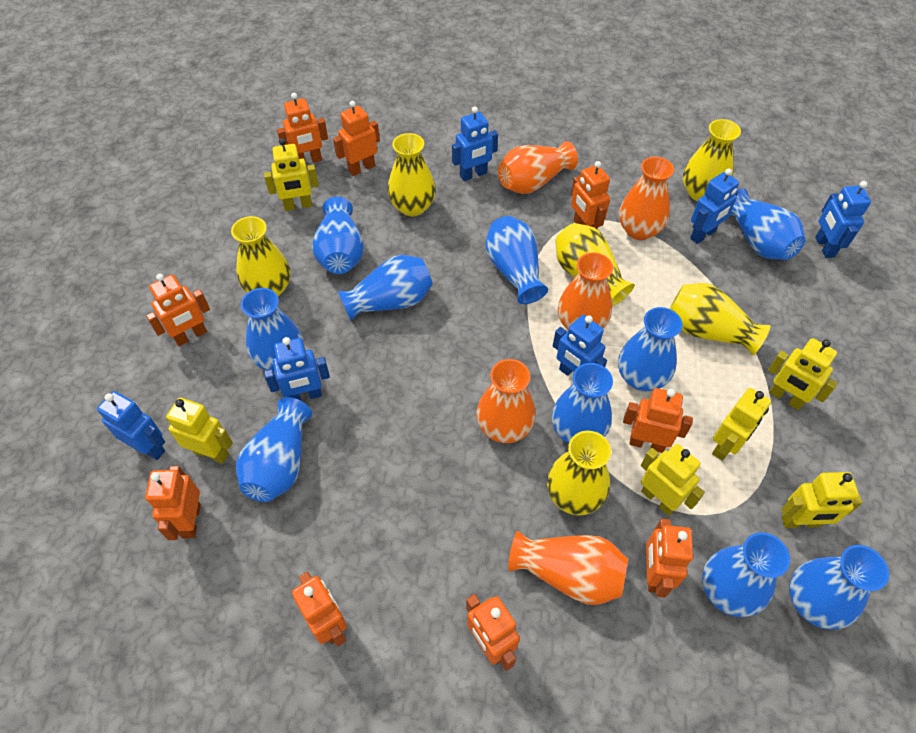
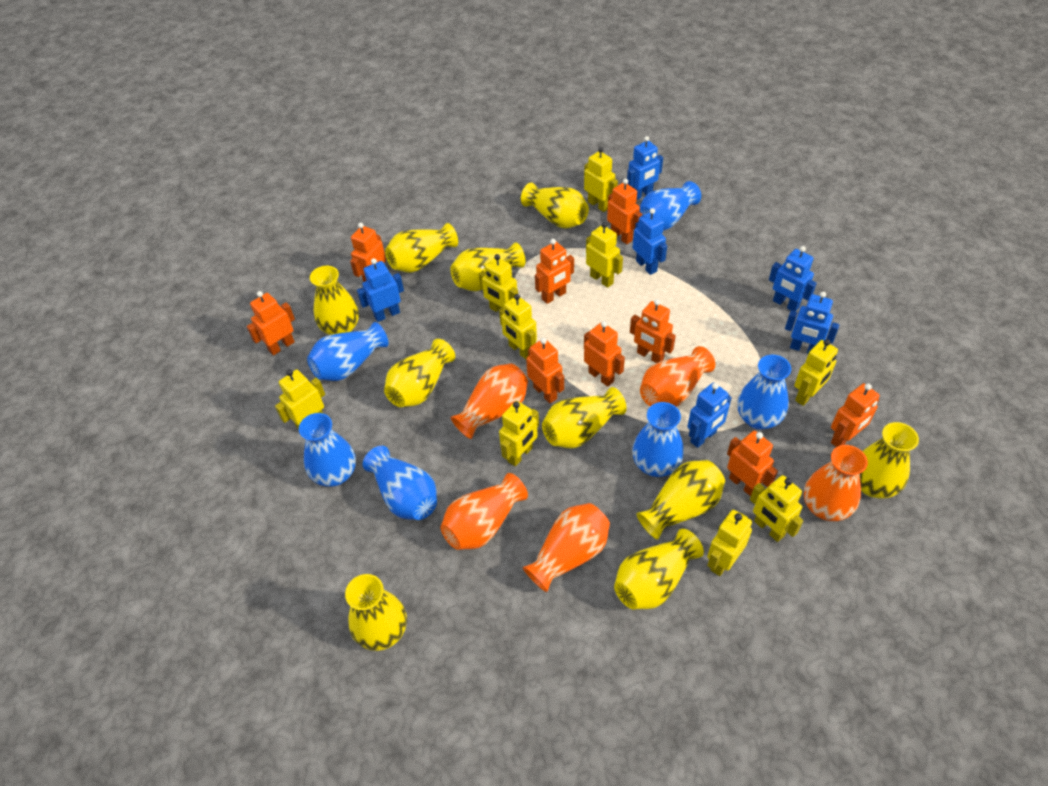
blue vase: [236,397,312,502] [241,288,303,372] [312,197,364,274] [338,255,433,321] [485,216,548,304] [552,363,613,444] [618,307,682,391] [702,532,790,617] [730,188,806,260] [789,545,889,630] = 10 -> [299,413,356,487] [307,322,389,381] [363,446,437,520] [632,402,684,477] [640,181,701,231] [737,355,791,430] = 6
yellow robot: [166,397,233,464] [264,138,319,211] [641,444,705,515] [712,388,771,461] [768,338,838,410] [781,472,863,528] = 6 -> [275,369,325,430] [479,254,518,312] [499,294,537,359] [499,401,539,467] [584,147,618,212] [586,222,623,288] [707,510,752,576] [750,475,803,542] [794,339,838,406] = 9
yellow vase: [231,216,290,297] [388,133,436,216] [547,431,611,515] [555,223,635,306] [669,283,770,355] [683,119,741,201] = 6 -> [310,266,359,335] [345,574,407,651] [384,339,455,407] [385,223,458,273] [450,242,525,291] [521,183,589,229] [542,387,626,449] [614,529,704,609] [637,460,725,540] [860,422,919,499] = 10

